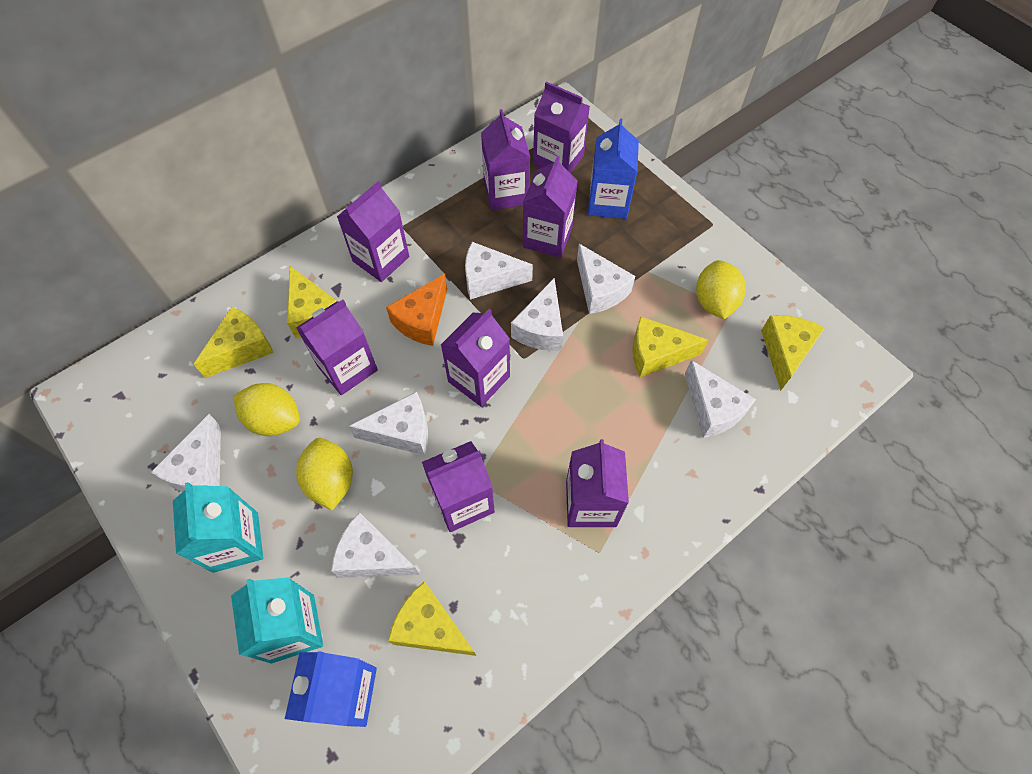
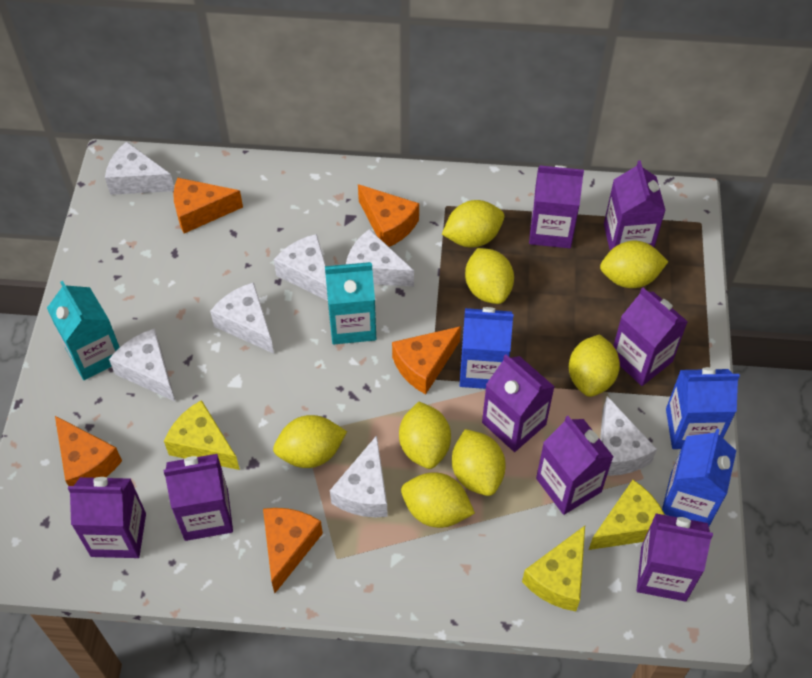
blue carton: [285,651,377,727] [588,119,639,219] = 2 -> [460,307,513,389] [662,429,736,526] [666,367,740,449] = 3
orange cheese: [386,274,447,346] = 1 -> [55,416,122,486] [173,178,243,233] [263,508,323,593] [358,184,419,247] [392,326,461,394] = 5
yellow cheese: [193,307,274,378] [287,266,337,338] [388,581,476,656] [632,316,709,377] [761,315,825,391] = 5 -> [164,400,240,470] [522,526,585,611] [589,480,665,550] = 3
yellow lemon: [234,383,300,436] [296,438,353,510] [696,260,746,319] = 3 -> [273,415,347,468] [399,402,451,469] [401,472,475,528] [442,200,504,248] [452,429,506,496] [465,248,514,304] [569,334,620,397] [600,241,668,288] = 8

